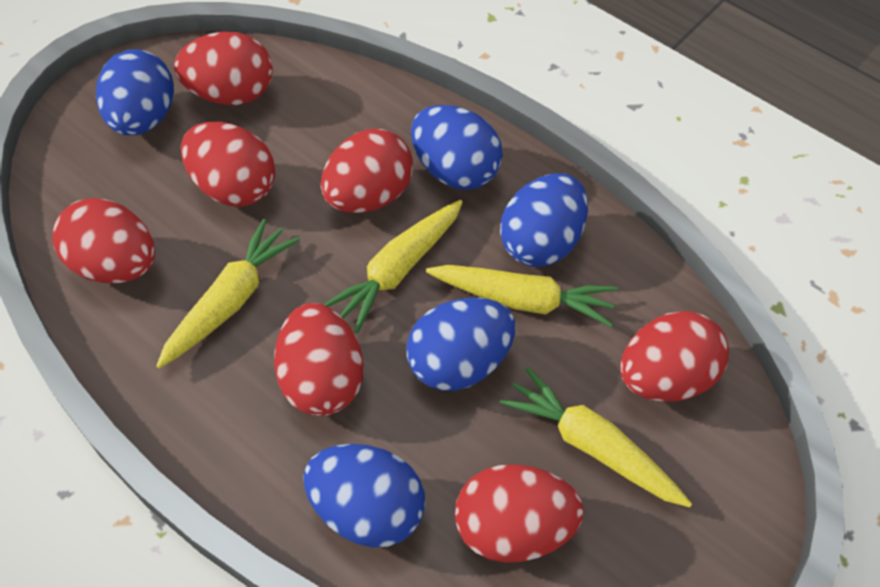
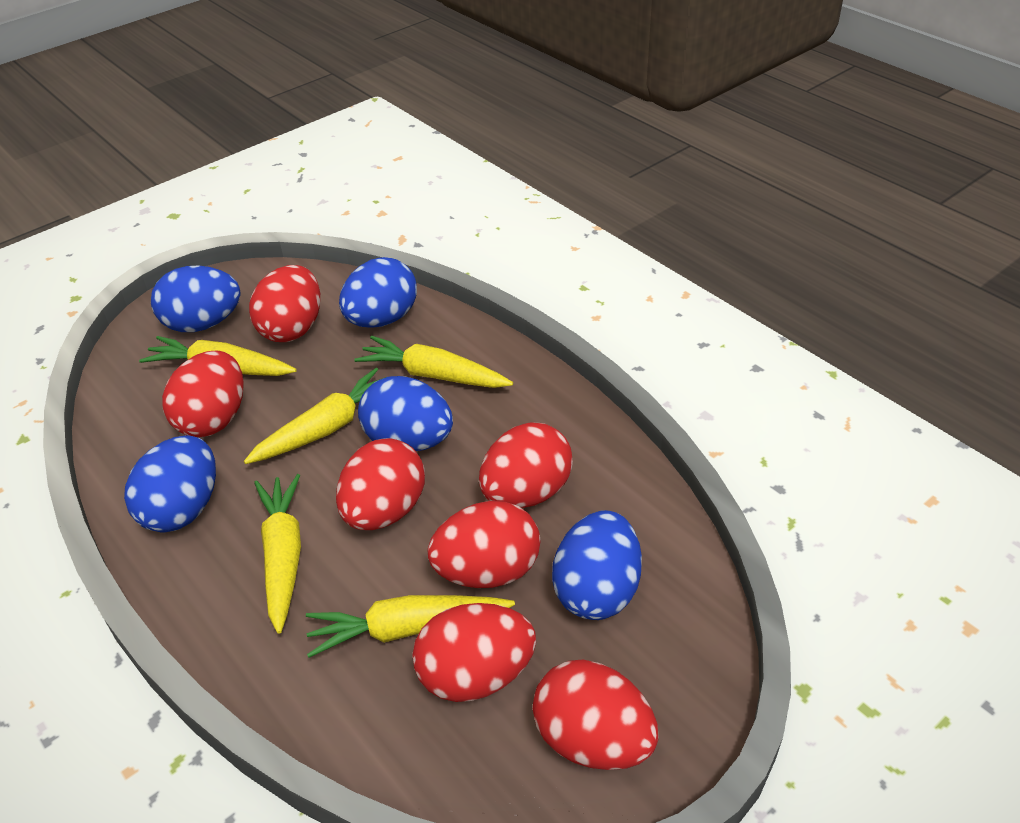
yellow carrot: [156,219,300,368] [324,200,463,333] [426,265,617,327] [499,366,692,508] = 4 -> [139,336,297,376] [244,368,386,464] [254,474,301,634] [306,595,515,658] [354,336,513,388] = 5

